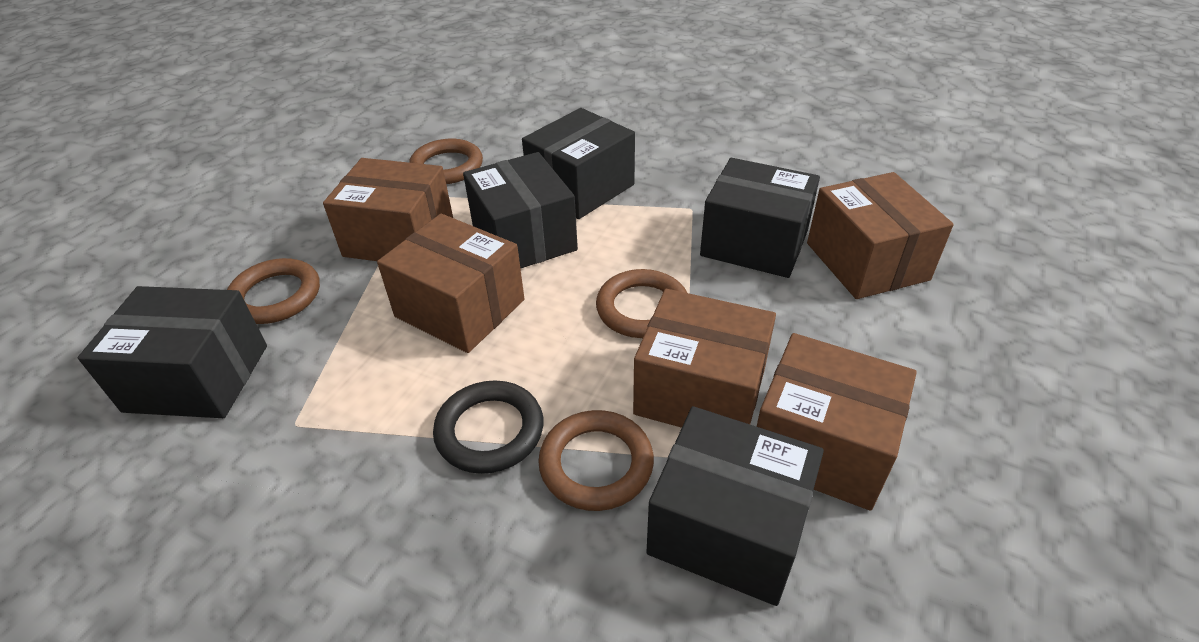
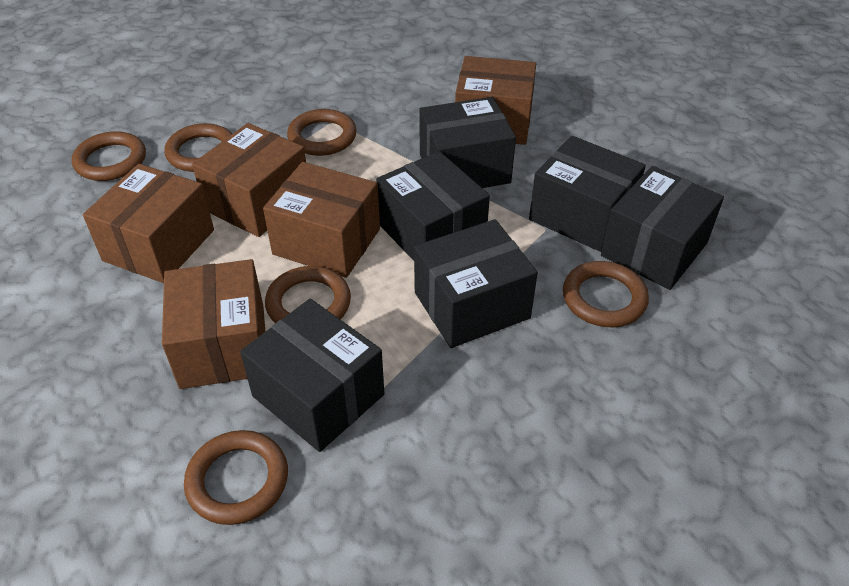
black box: [78,286,267,418] [463,152,578,269] [522,108,635,219] [646,406,824,606] [700,158,820,278] = 5 -> [240,299,384,452] [376,151,490,261] [414,219,538,348] [419,97,516,188] [529,136,646,252] [601,166,724,290] = 6
black ring: [433,380,543,474] = 1 -> none = 0
brown ring: [227,258,320,324] [409,139,483,184] [538,410,654,511] [596,269,687,338] = 4 -> [72,131,146,181] [164,123,232,172] [184,430,288,525] [265,266,351,323] [287,109,357,156] [563,261,649,327] = 6

